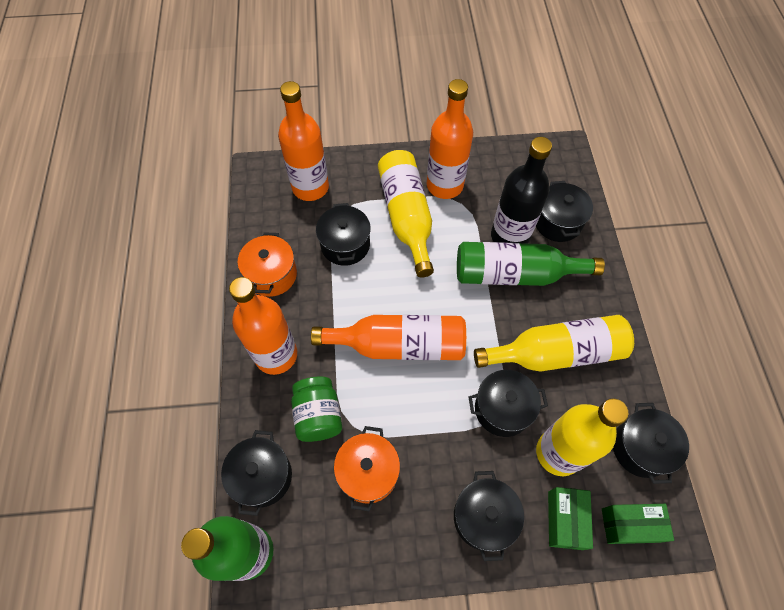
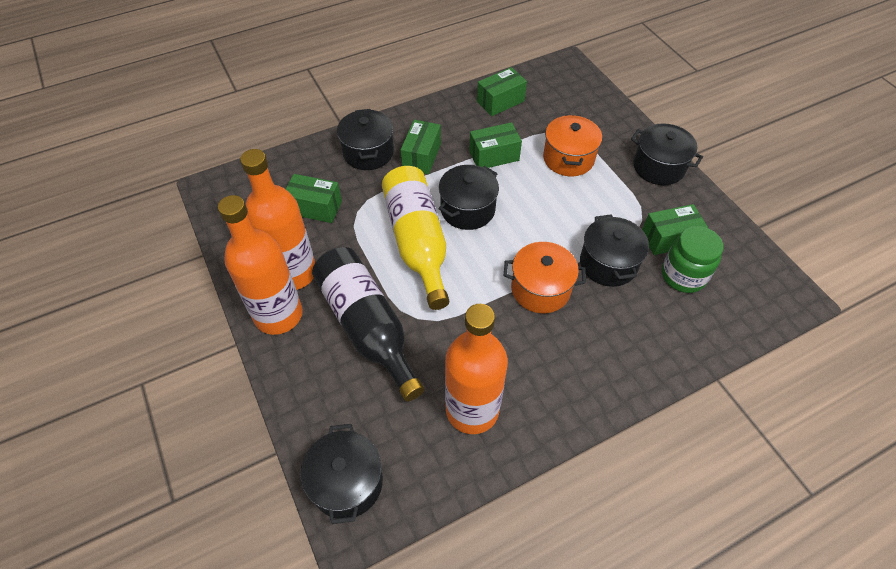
black pot: [221,430,292,516] [316,203,371,266] [454,471,524,561] [468,370,548,437] [536,181,593,242] [613,403,689,484] = 6 -> [300,424,383,524] [337,109,394,170] [439,165,499,230] [580,214,649,287] [631,123,703,185] = 5
green bottle: [181,516,274,581] [457,242,605,286] = 2 -> none = 0
green box: [548,487,593,550] [602,504,674,544] = 2 -> [286,174,342,223] [401,120,441,175] [469,122,522,168] [477,67,527,116] [642,204,708,255] = 5
orange bottle: [229,277,297,375] [278,81,329,201] [311,315,466,360] [427,79,473,199] = 4 -> [218,195,303,335] [240,149,315,290] [445,304,508,434] = 3
yellow bottle: [378,150,434,278] [474,315,634,372] [536,398,628,476] = 3 -> [382,166,449,310] = 1

